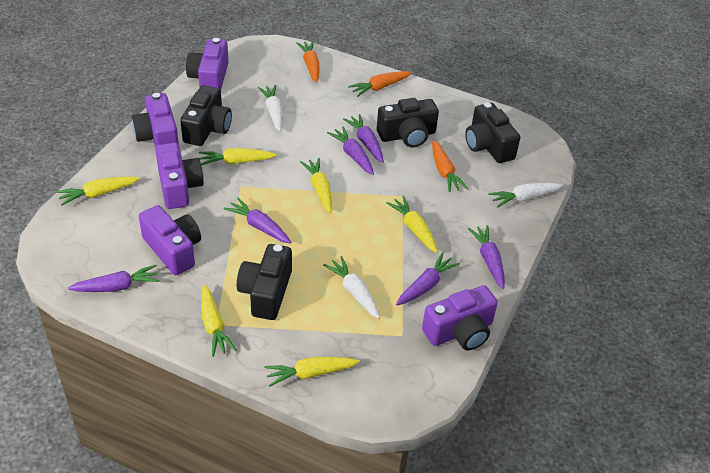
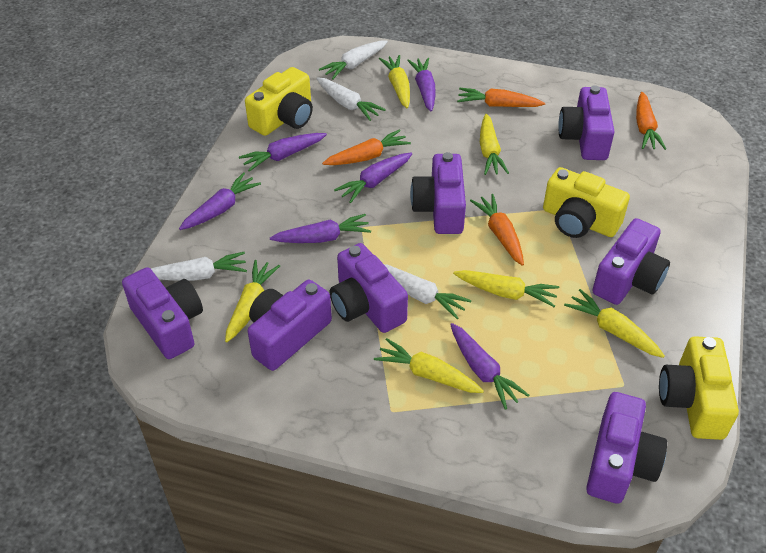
black camera: [180,85,232,146] [237,244,292,320] [377,98,439,147] [465,103,520,163] = 4 -> none = 0
orange carrot: [296,41,320,83] [348,71,412,97] [432,140,468,192] = 3 -> [322,129,411,165] [457,88,545,107] [470,194,524,266] [636,92,666,150] = 4
purple camera: [132,93,179,148] [139,205,201,275] [155,143,204,209] [186,38,229,90] [422,285,498,351] = 5 -> [122,267,203,359] [248,280,332,371] [330,243,408,333] [410,152,466,234] [558,85,614,160] [586,392,667,504] [592,218,670,305] = 7
white carrot: [258,85,283,132] [323,256,380,319] [488,183,563,208] = 3 -> [151,252,247,281] [317,77,386,121] [319,40,388,79] [384,264,471,319] = 4
yellow camera: none = 0 -> [245,67,313,136] [543,167,630,238] [659,336,739,440] = 3

